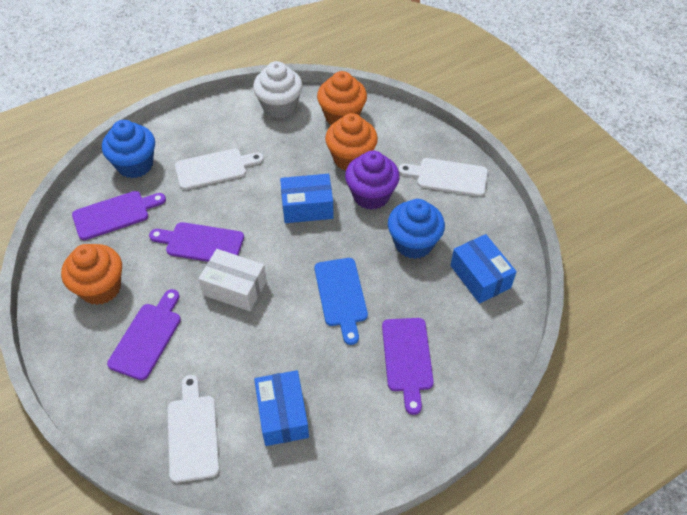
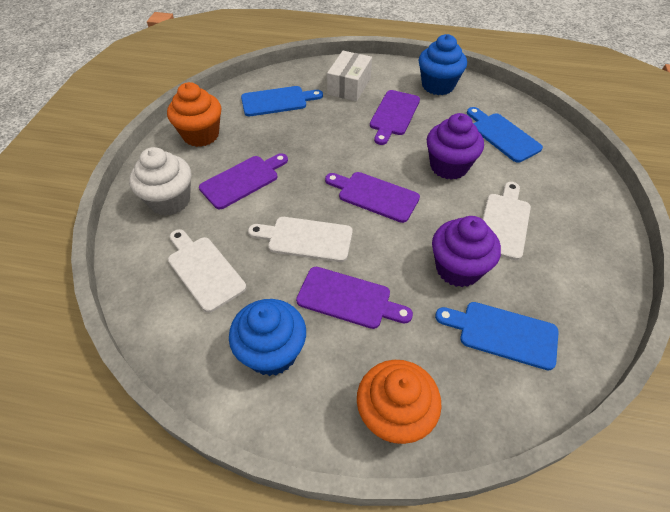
blue box: [254,370,309,446] [280,174,334,223] [450,234,517,304] = 3 -> none = 0
blue cutting board: [315,258,368,345] = 1 -> [241,86,323,116] [435,302,559,370] [467,107,543,163] = 3
orange cupcake: [61,244,122,305] [317,71,367,125] [325,113,378,171] = 3 -> [167,82,221,147] [357,360,442,444] = 2
purple cupcake: [345,150,400,210] = 1 -> [427,113,484,180] [432,216,501,287] = 2

